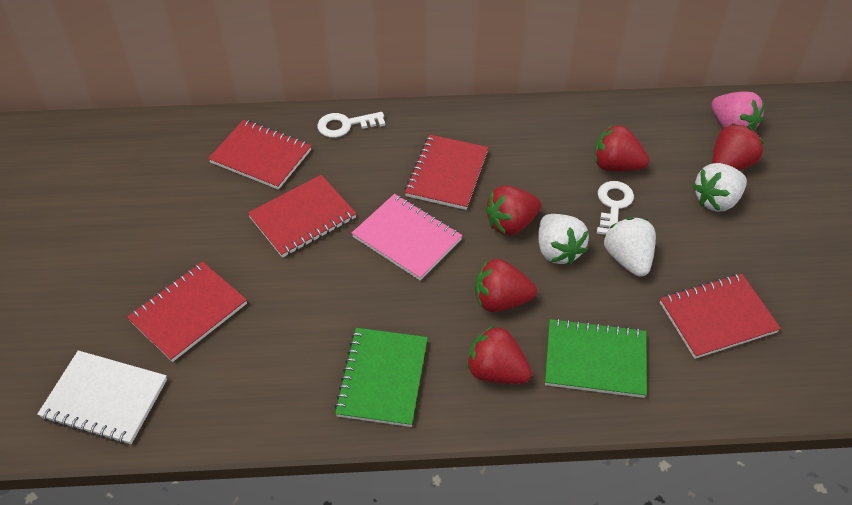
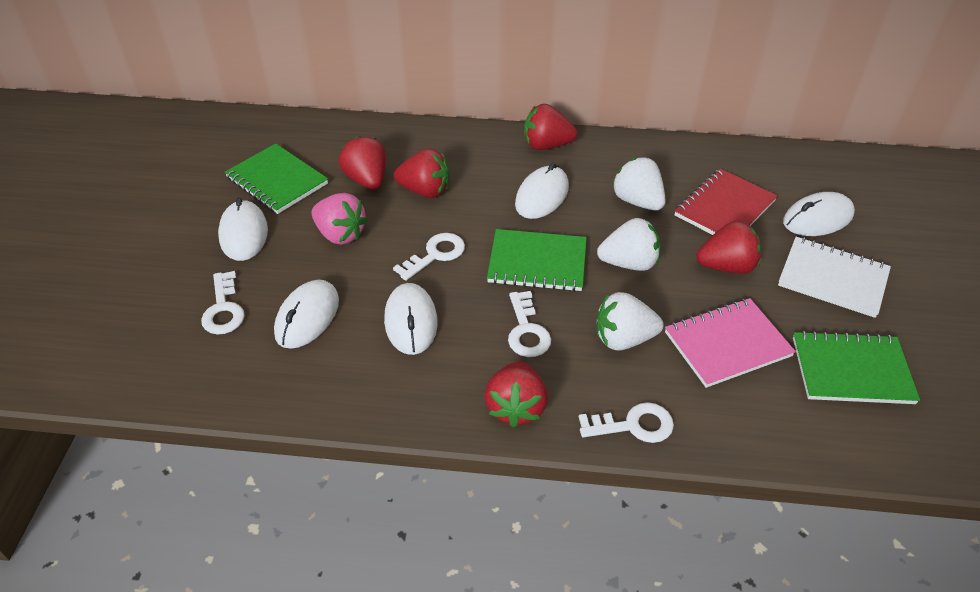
green notebook: [334,328,428,427] [545,318,647,398] = 2 -> [225,143,328,214] [487,229,587,292] [793,331,920,404] = 3
red notebook: [127,261,247,362] [208,120,311,190] [248,175,357,258] [405,134,488,210] [660,273,781,359] = 5 -> [675,168,778,235] = 1
white key: [317,112,385,138] [597,181,634,235] = 2 -> [201,271,245,335] [393,233,465,281] [508,291,551,357] [579,402,674,443] = 4
white mouse: none = 0 -> [218,198,268,261] [274,280,339,349] [384,283,438,355] [515,163,569,219] [783,192,855,236] = 5

